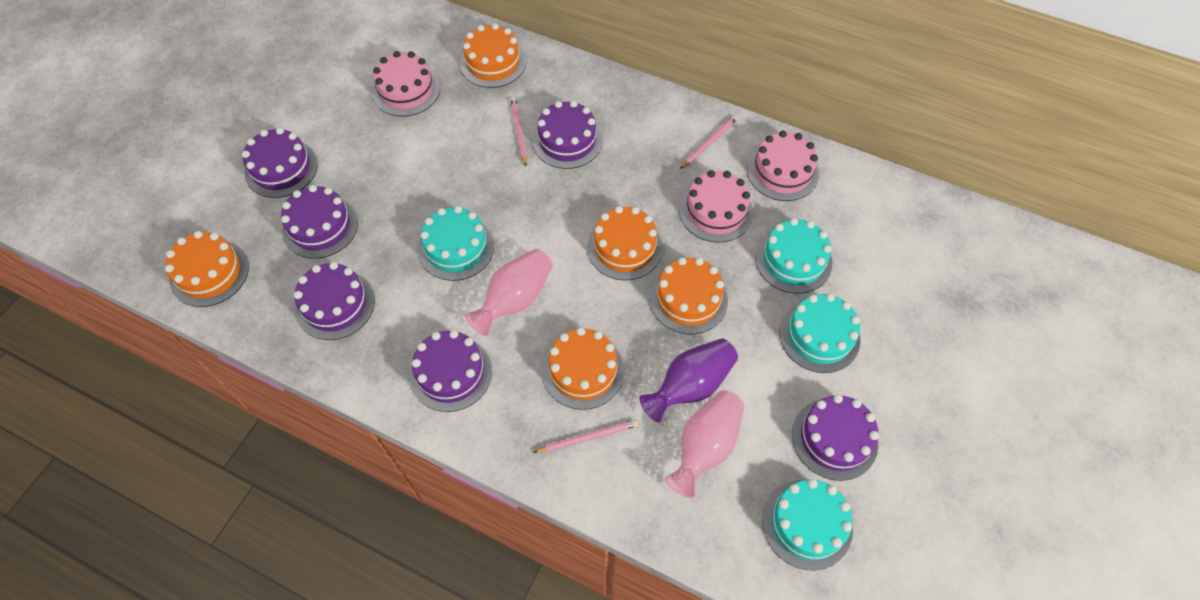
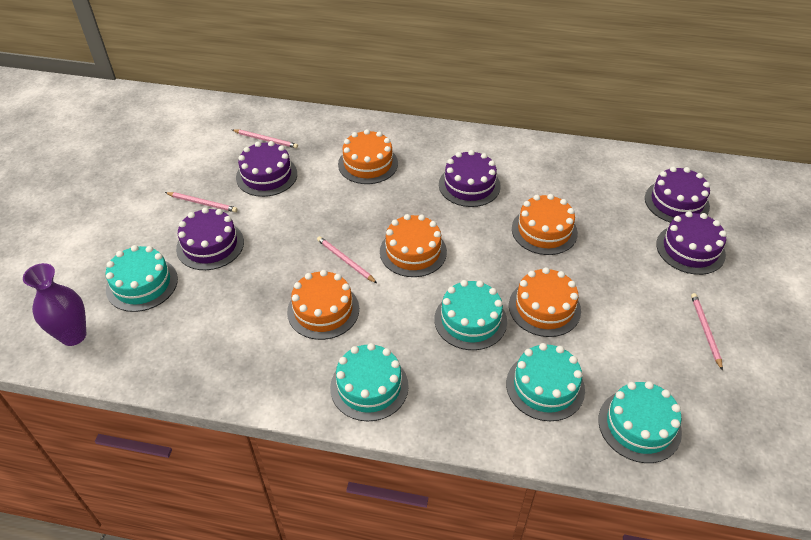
pink cake: [372,51,440,116] [679,170,753,243] [747,131,819,201] = 3 -> none = 0
pink pencil: [511,97,527,166] [533,420,638,453] [680,115,738,169] = 3 -> [165,192,238,212] [232,129,298,149] [317,236,377,283] [691,293,723,371] = 4
pink vase: [465,249,553,336] [665,390,744,498] = 2 -> none = 0
purple cake: [242,128,318,198] [281,185,358,259] [294,262,375,340] [410,330,492,412] [533,101,603,169] [792,394,879,481] = 6 -> [176,207,244,270] [236,141,297,197] [439,150,501,207] [645,166,710,223] [656,211,727,275] = 5
turquoise cake: [418,206,494,281] [755,218,832,294] [762,479,853,570] [780,294,860,373] = 4 -> [105,245,178,312] [330,343,409,421] [434,280,507,350] [506,343,585,421] [598,381,682,463] = 5

